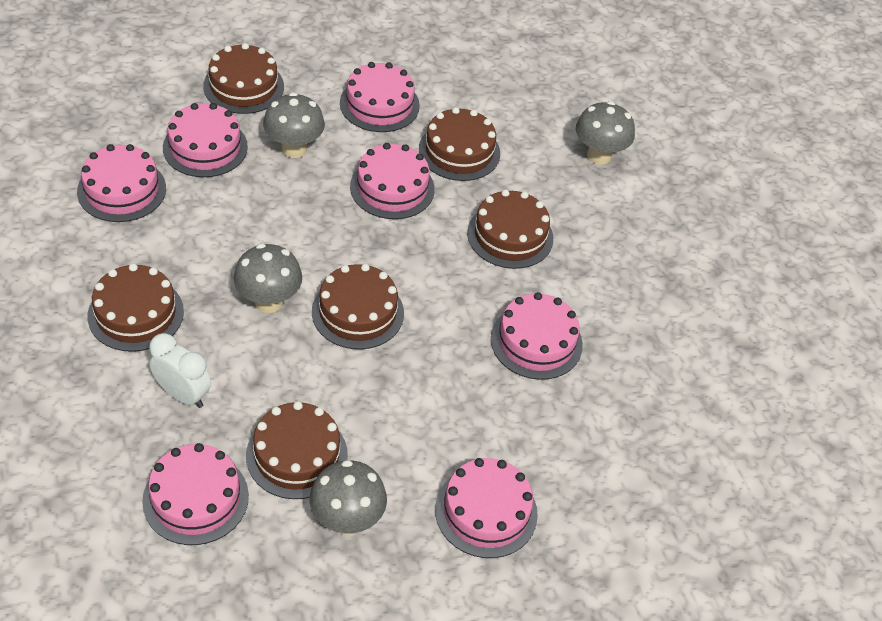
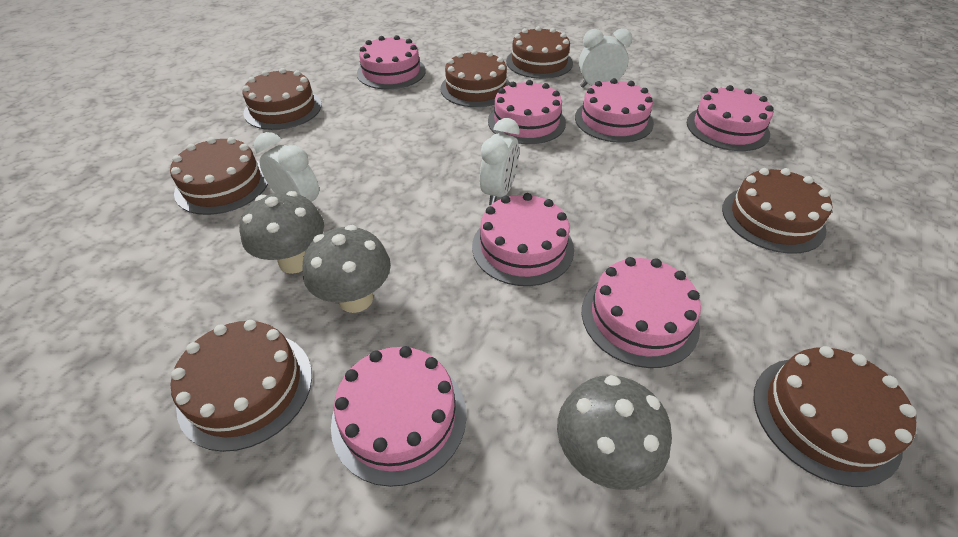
brown cake: [87,264,184,352] [203,43,284,114] [246,401,348,499] [312,264,404,349] [419,107,500,181] [467,189,553,269] = 6 -> [170,137,268,215] [171,320,312,452] [242,68,322,130] [440,50,510,107] [506,26,573,79] [722,168,832,254] [753,346,916,487] = 7
grey mushroom: [234,244,302,313] [263,92,325,158] [310,460,387,535] [576,101,635,165] = 4 -> [239,191,324,274] [302,225,391,313] [557,375,672,490] = 3
white clock: [149,333,211,408] = 1 -> [254,132,319,202] [480,118,520,205] [579,28,632,88] = 3

